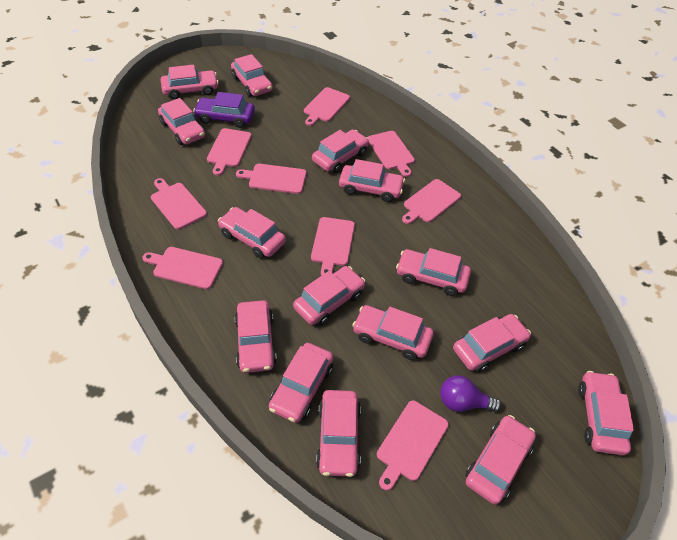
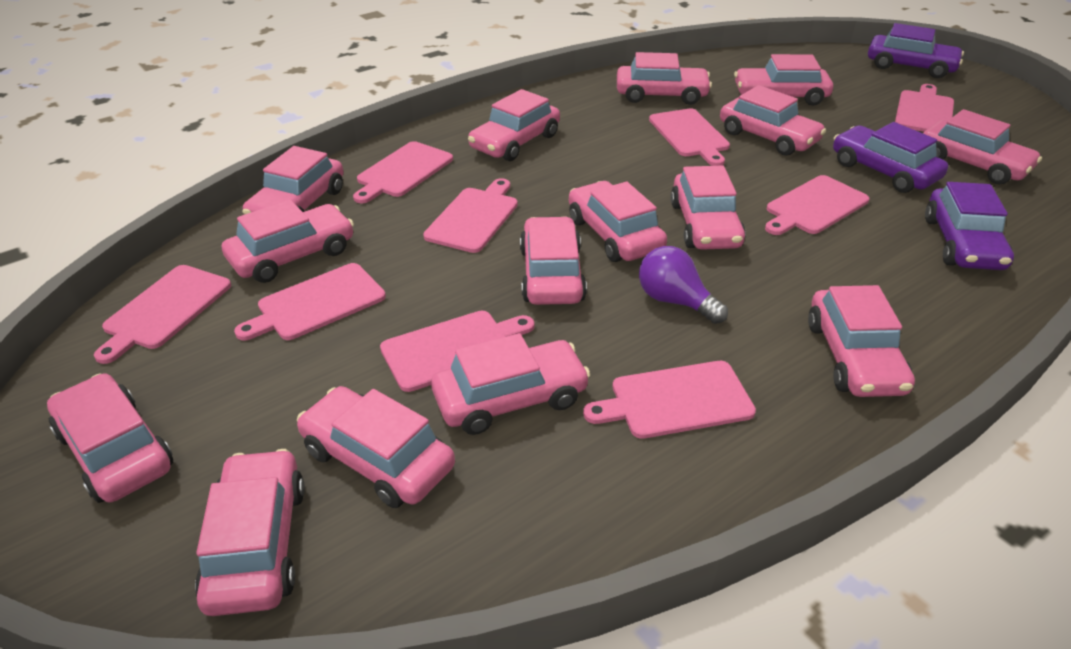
purple car: [193,92,255,128] = 1 -> [833,122,948,193] [868,23,964,78] [925,182,1014,270] = 3

